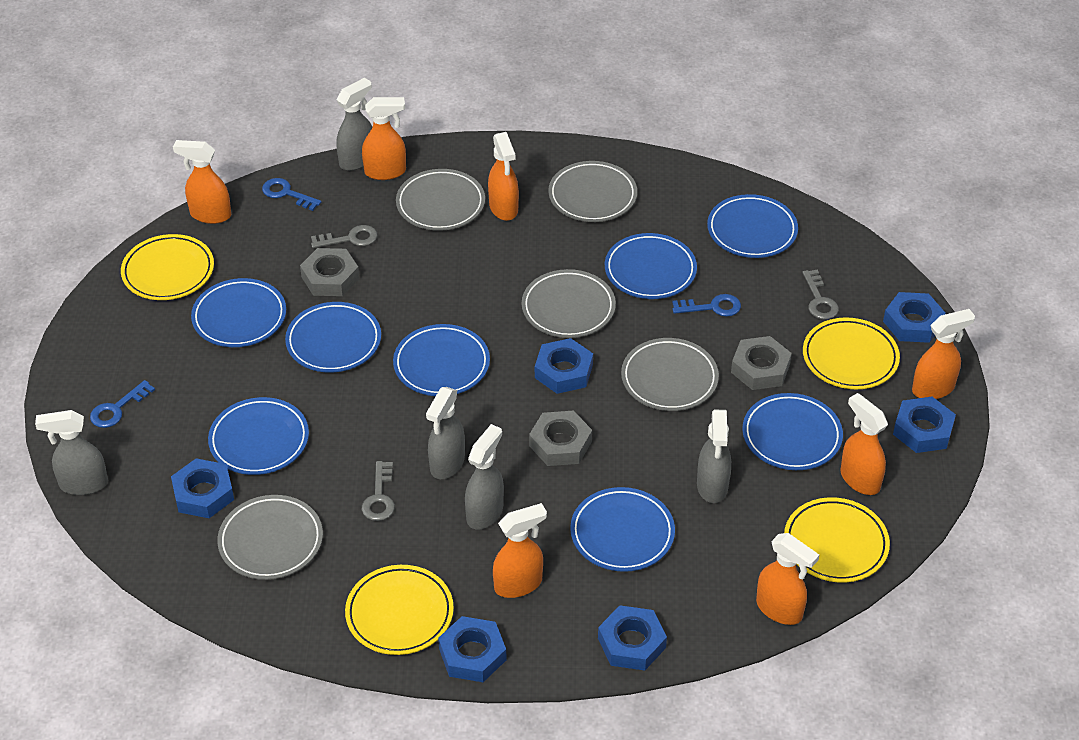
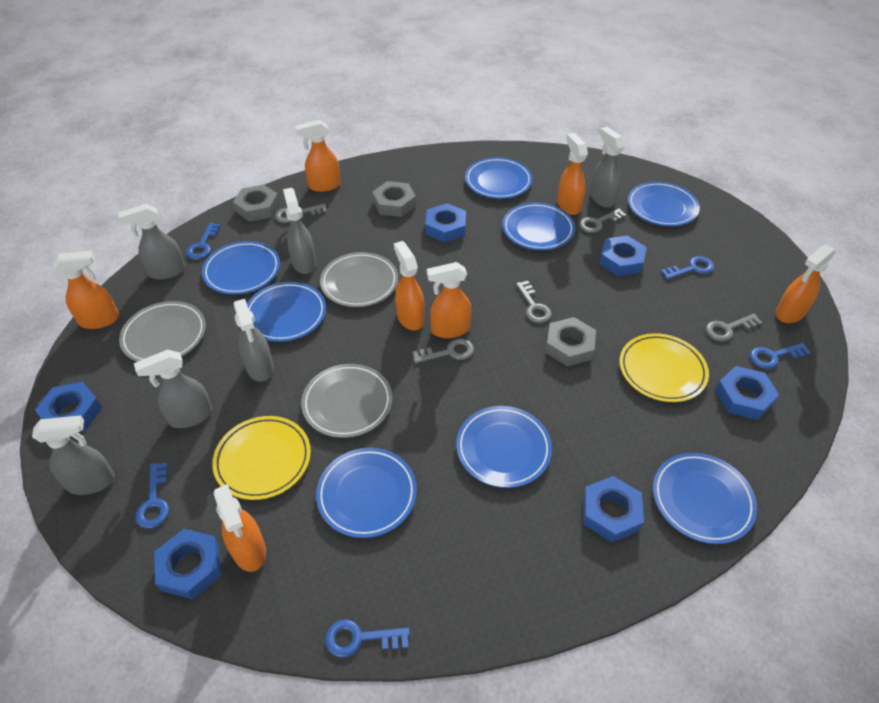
blue key: [90,380,155,428] [262,178,321,211] [672,294,741,317] = 3 -> [135,462,169,528] [186,223,221,259] [325,619,410,658] [661,256,714,280] [750,343,811,369] = 5
grey key: [311,225,377,248] [362,461,395,521] [802,269,839,320] = 3 -> [275,203,327,223] [412,338,474,363] [516,281,552,323] [579,209,626,233] [706,314,763,341] = 5
grey plate: [217,495,323,580] [396,169,485,231] [522,269,616,338] [548,161,637,222] [621,338,719,411] = 5 -> [119,301,206,362] [301,364,392,438] [320,252,398,307] = 3
grey spray bottle: [35,410,108,495] [337,78,372,171] [426,387,465,479] [465,424,504,529] [697,410,731,503] = 5 -> [32,415,115,495] [118,204,185,280] [134,349,212,428] [233,299,274,382] [283,188,316,274] [590,127,625,208] = 6
yellow plate: [121,234,214,300] [345,565,454,655] [784,497,890,583] [803,317,900,389] = 4 -> [212,416,311,500] [620,333,709,402] = 2

